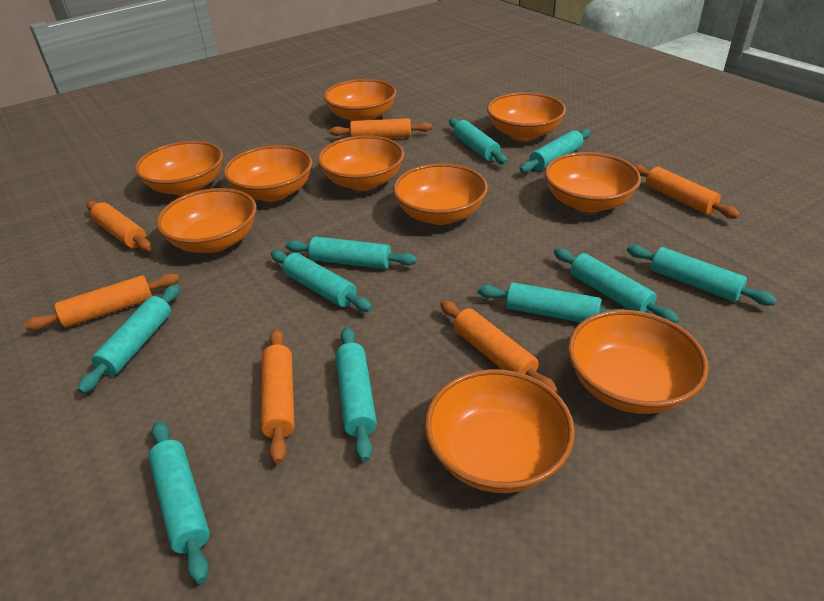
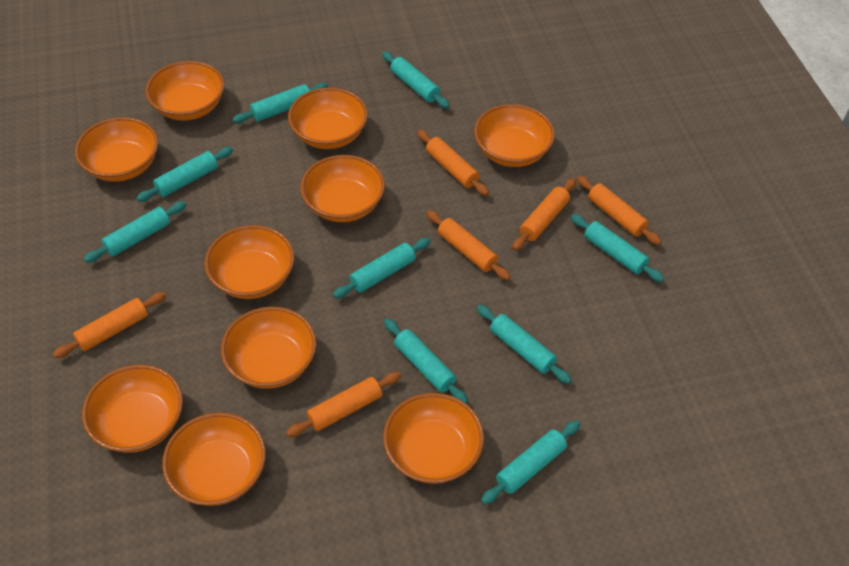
turquoise rolling pin: [77,284,180,394] [148,421,210,584] [271,250,372,312] [285,236,417,269] [336,327,377,462] [449,118,507,164] [477,282,625,323] [520,129,591,173] [554,248,679,324] [627,245,777,306] = 10 -> [84,201,186,263] [136,147,233,202] [233,83,328,123] [333,238,431,298] [382,52,450,108] [384,319,468,404] [477,305,572,384] [481,420,580,504] [571,214,664,282] = 9

